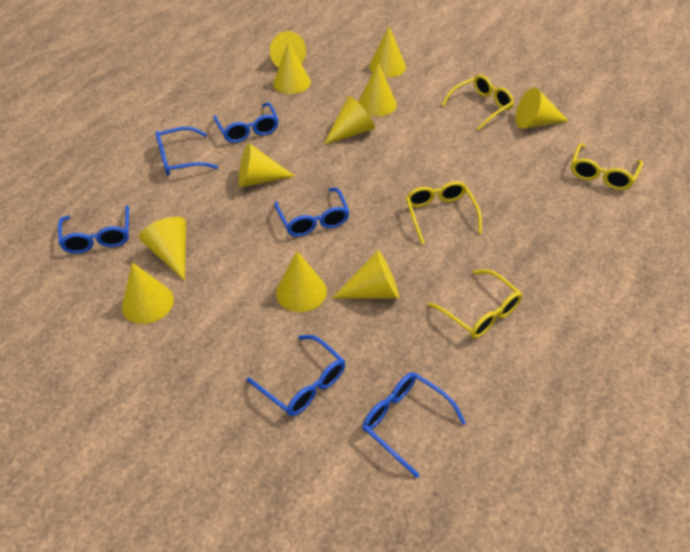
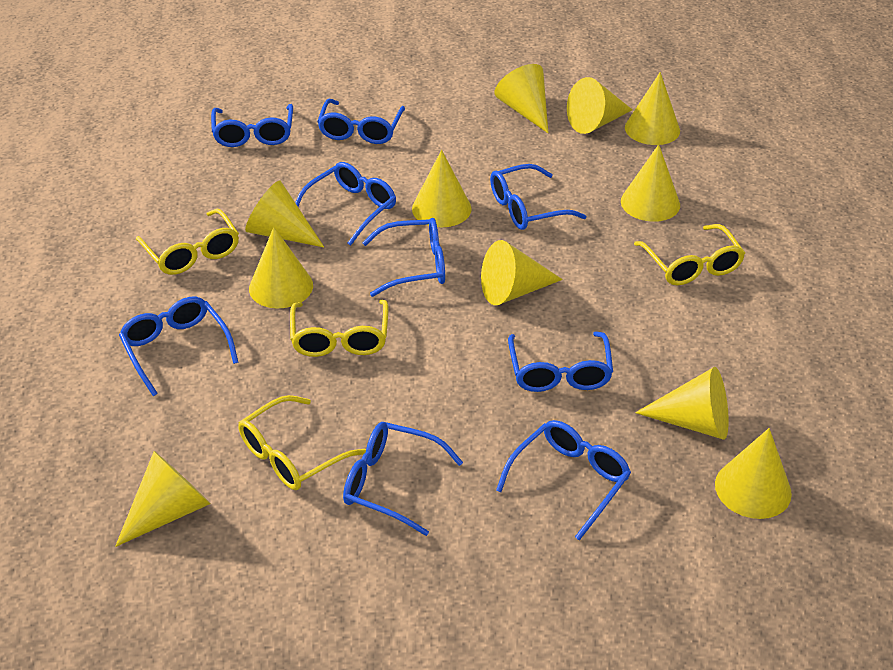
blue glasses: [58,206,129,254] [155,126,218,176] [213,102,279,143] [247,335,345,416] [274,188,350,237] [362,372,466,478] = 6 -> [119,297,238,396] [211,104,293,147] [295,162,396,246] [317,99,405,144] [343,422,463,536] [362,218,445,297] [490,164,586,230] [496,420,631,540] [508,331,613,392] = 9

